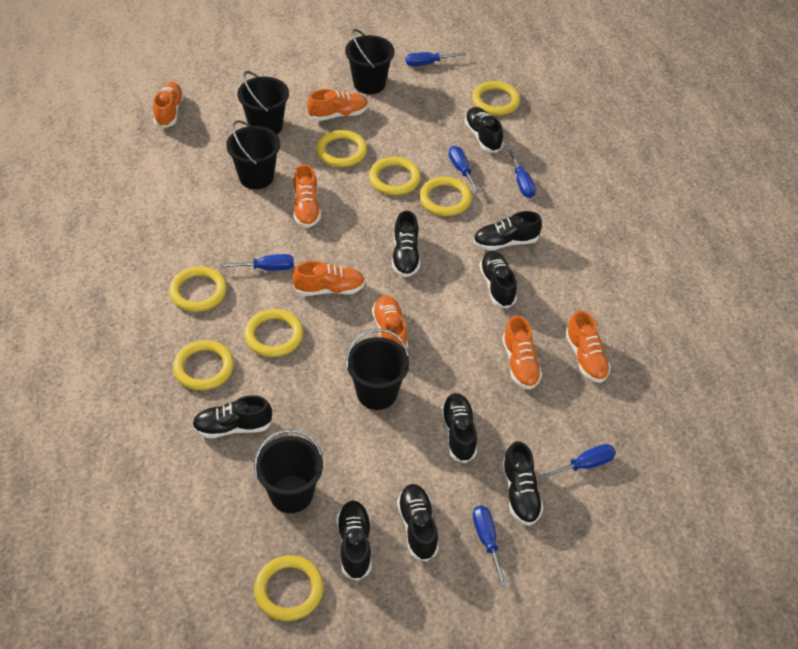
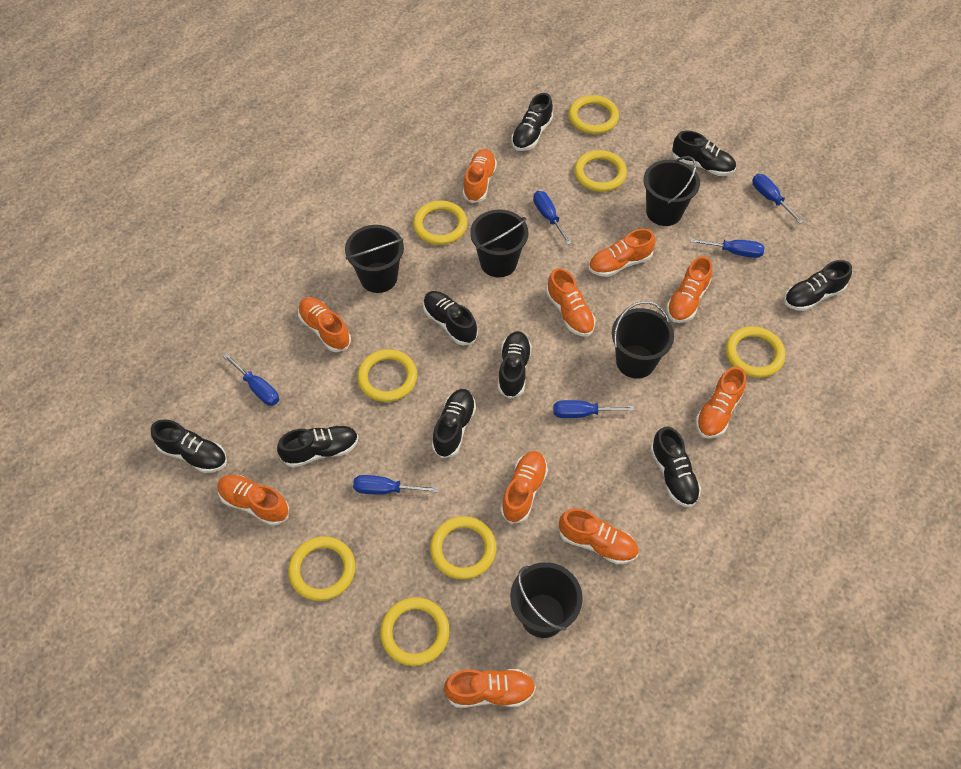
orange shoe: [153,82,184,128] [292,261,365,296] [293,164,321,228] [307,89,368,121] [372,295,408,349] [502,316,542,390] [565,310,611,383] = 7 -> [217,475,289,526] [298,297,351,352] [444,669,536,708] [463,149,497,203] [501,451,548,524] [546,268,595,336] [559,508,638,564] [589,229,655,277] [667,256,713,323] [696,366,746,438] = 10

